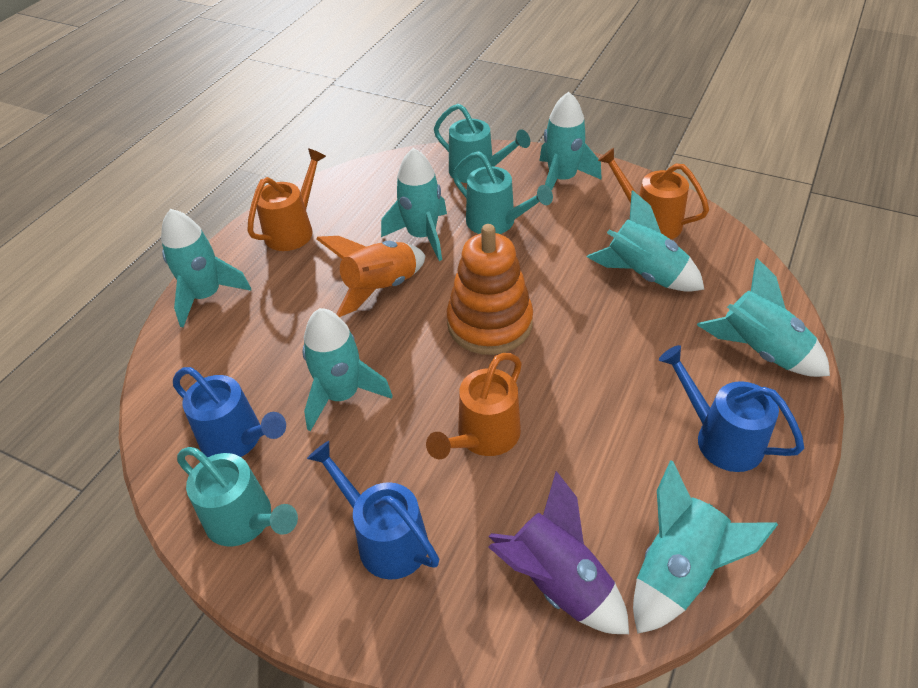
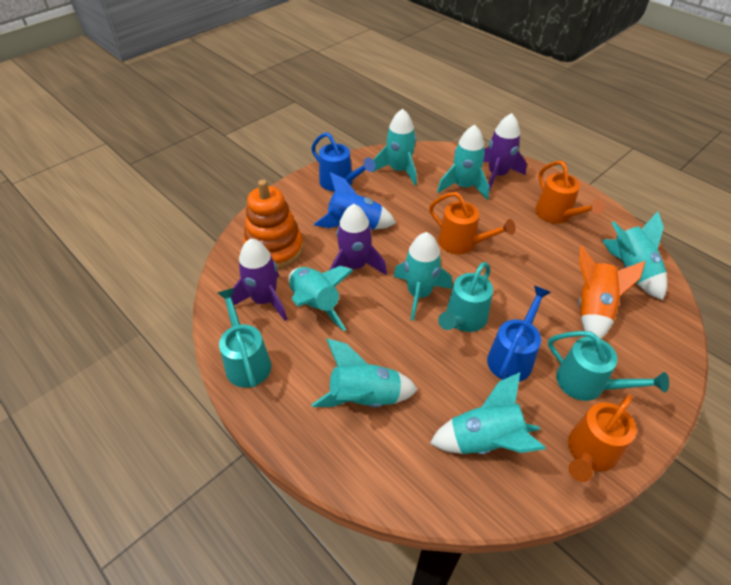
blue rocket: none = 0 -> [314,172,396,230] = 1
blue watering can: [173,367,286,458] [307,441,439,580] [659,345,804,472] = 3 -> [311,132,375,191] [487,286,551,381] = 2
purple rocket: [488,471,629,634] = 1 -> [231,238,287,321] [330,204,387,275] [483,113,527,191] = 3

